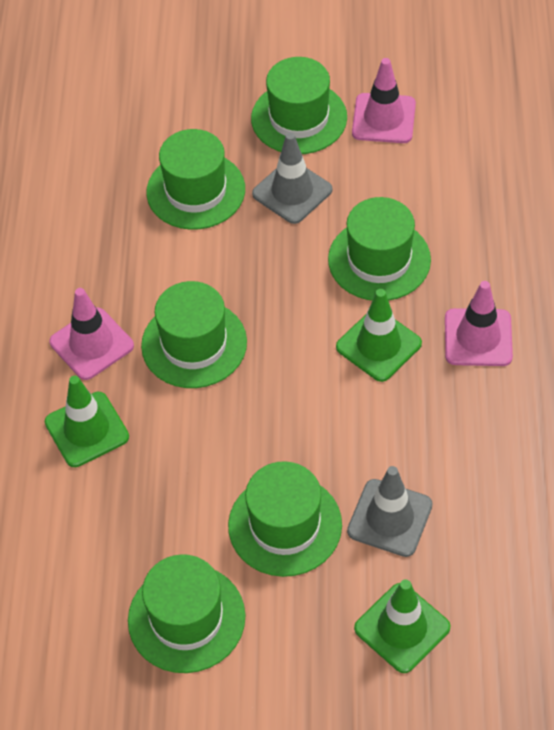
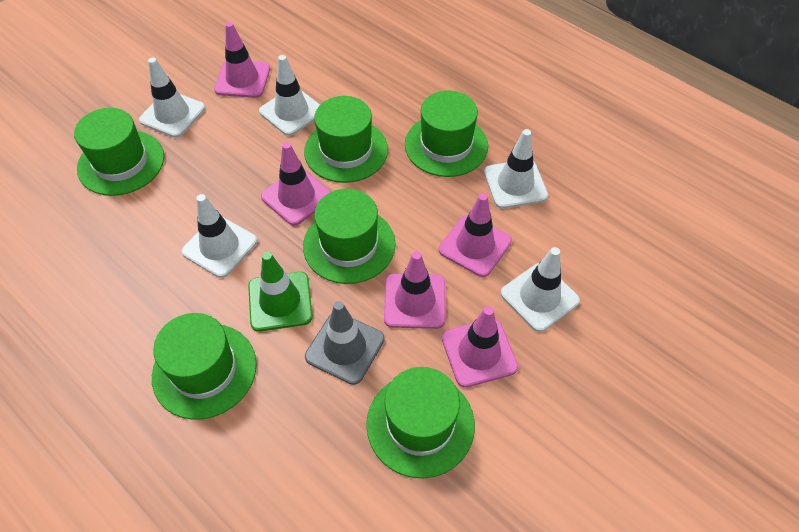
green traffic cone: [45,376,129,467] [336,289,422,382] [354,579,450,673] = 3 -> [248,252,313,332] = 1
grey traffic cone: [252,132,332,224] [347,466,433,557] = 2 -> [305,301,385,385] = 1
pink traffic cone: [49,288,134,380] [352,58,416,143] [445,281,513,366] = 3 -> [214,22,270,98] [261,142,331,226] [384,251,446,329] [439,193,512,277] [442,306,518,387] = 5
white traffic cone: none = 0 -> [139,58,205,138] [181,194,257,278] [259,55,320,136] [484,129,548,209] [501,247,580,332] = 5

